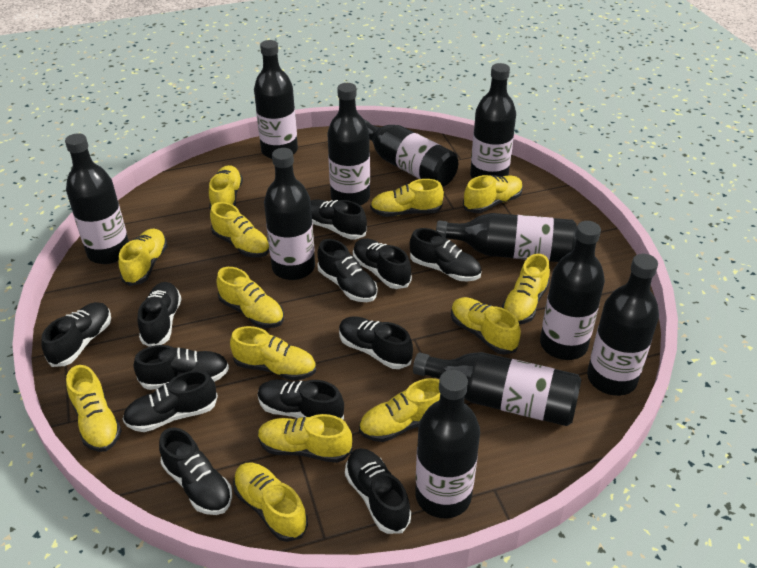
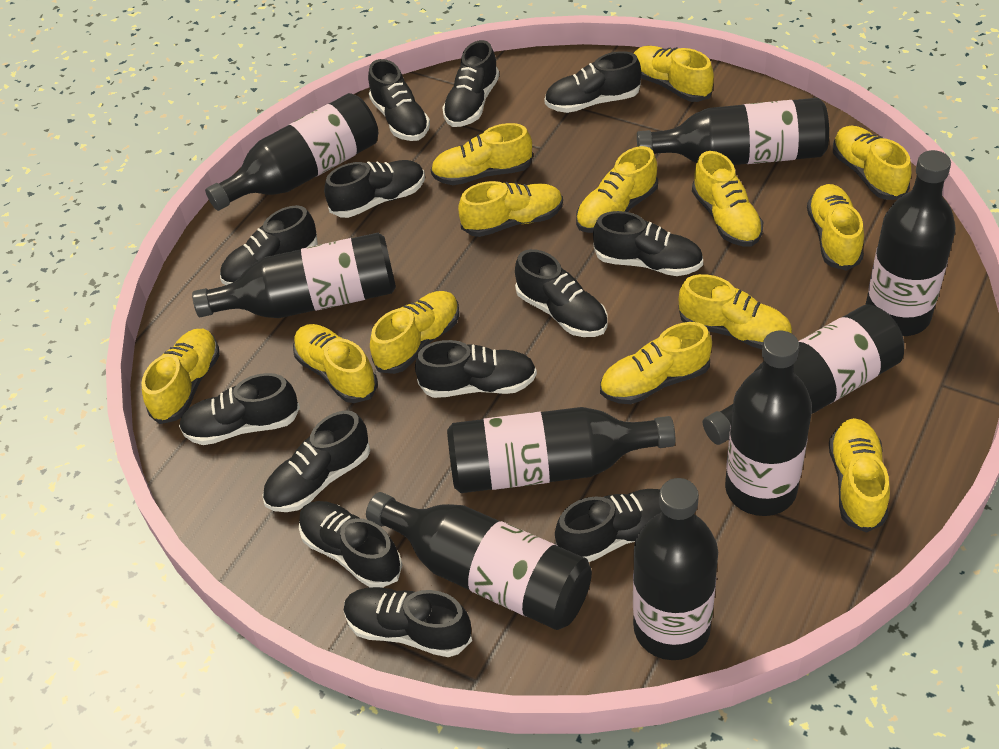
black bottle: [65,133,129,264] [254,40,298,159] [264,148,315,280] [327,83,370,206] [364,120,458,187] [413,352,581,426] [415,370,480,518] [436,213,577,262] [470,63,516,179] [540,221,605,360] [587,254,659,396] = 11 -> [192,233,396,318] [205,93,378,211] [366,492,592,630] [447,407,675,493] [633,478,718,660] [637,98,829,165] [703,304,904,445] [725,331,812,516] [865,150,955,336] = 9
black shoe: [42,302,111,367] [123,370,218,432] [134,345,229,390] [138,282,182,347] [159,428,232,515] [258,380,344,420] [311,200,367,239] [317,239,378,302] [339,316,413,369] [345,448,411,534] [353,238,412,289] [410,228,482,281] = 12 -> [179,373,300,445] [220,205,318,285] [262,410,370,512] [299,501,403,588] [324,160,425,218] [344,587,472,657] [368,59,430,141] [415,340,537,398] [442,40,499,127] [515,249,608,337] [544,51,641,113] [555,489,662,562] [593,211,703,276] = 13

